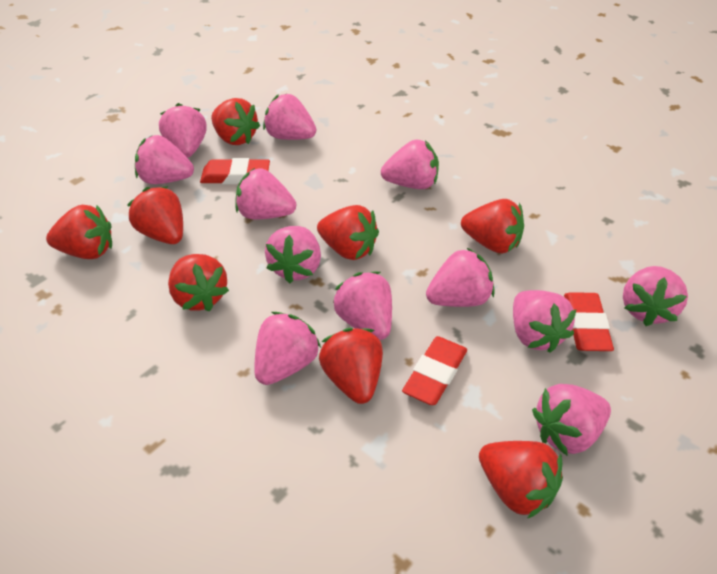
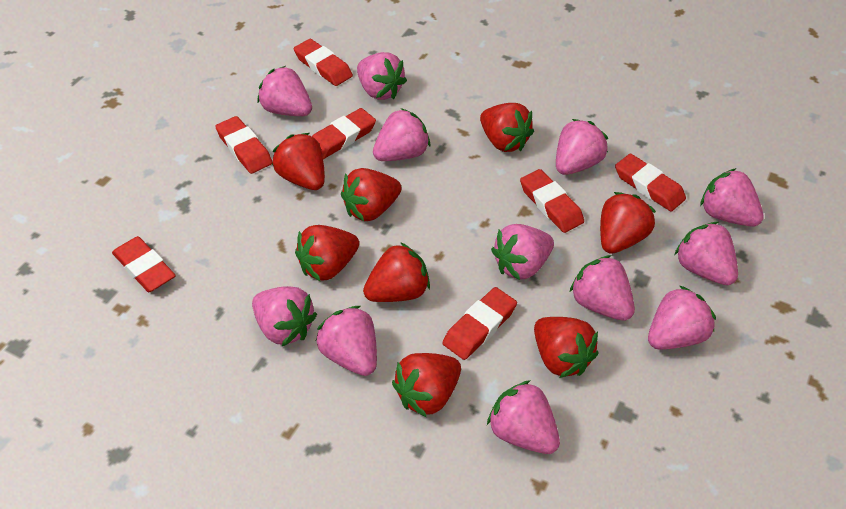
red eraser: [200,158,270,184] [402,336,467,405] [564,292,614,351] = 3 -> [112,236,176,292] [215,116,272,174] [294,39,353,86] [312,108,376,159] [442,287,517,360] [520,169,584,233] [615,154,686,211] = 7

